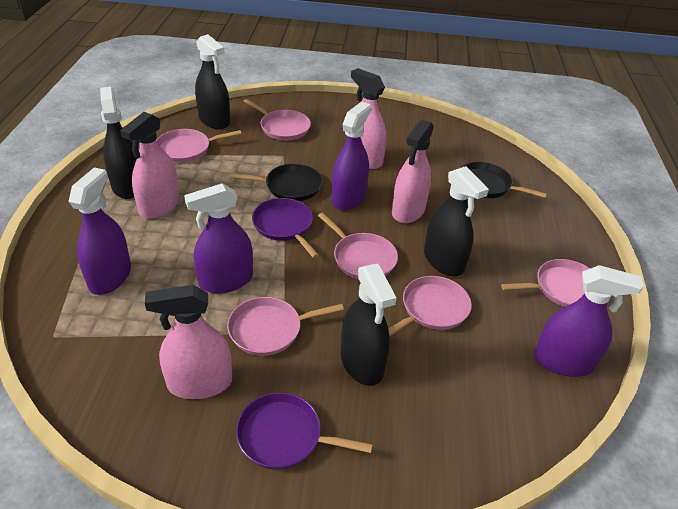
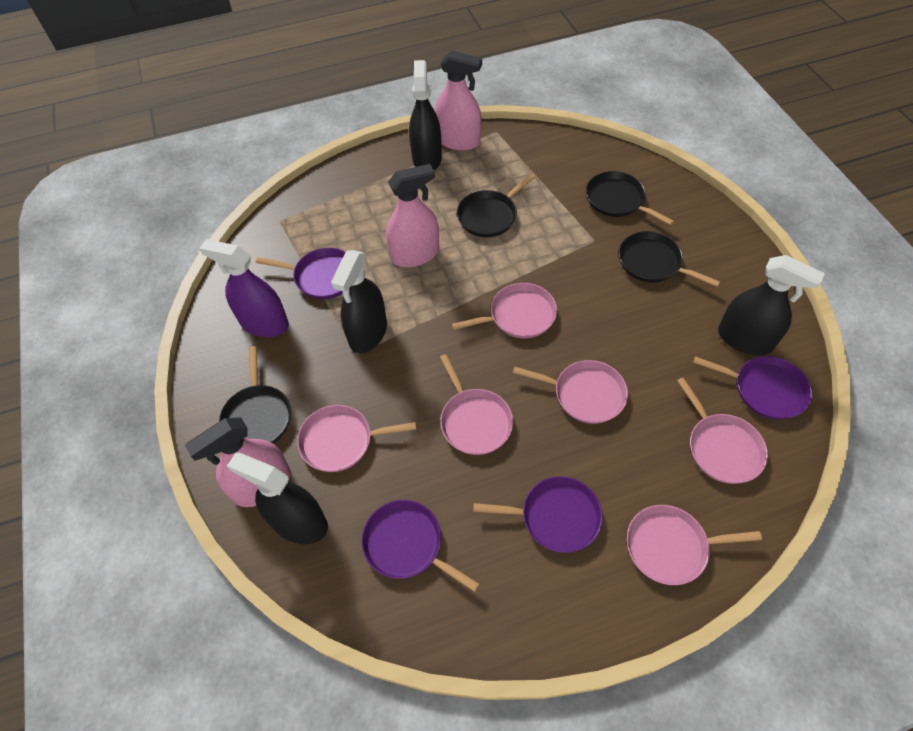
black pan: [230,164,323,201] [461,162,547,198] = 2 -> [219,346,291,444] [457,174,536,237] [586,171,674,226] [619,231,720,287] = 4
pink spray bottle: [120,112,180,219] [145,285,232,399] [351,68,387,169] [392,119,434,223] = 4 -> [185,417,291,507] [386,164,439,267] [435,50,482,151] = 3
purple pan: [236,392,373,469] [252,198,319,258] = 2 -> [256,248,345,299] [361,500,480,592] [473,476,603,553] [693,356,812,420] = 4
purple spray bottle: [68,168,131,295] [184,183,253,293] [332,102,372,211] [534,265,644,377] = 4 -> [199,240,289,337] = 1

